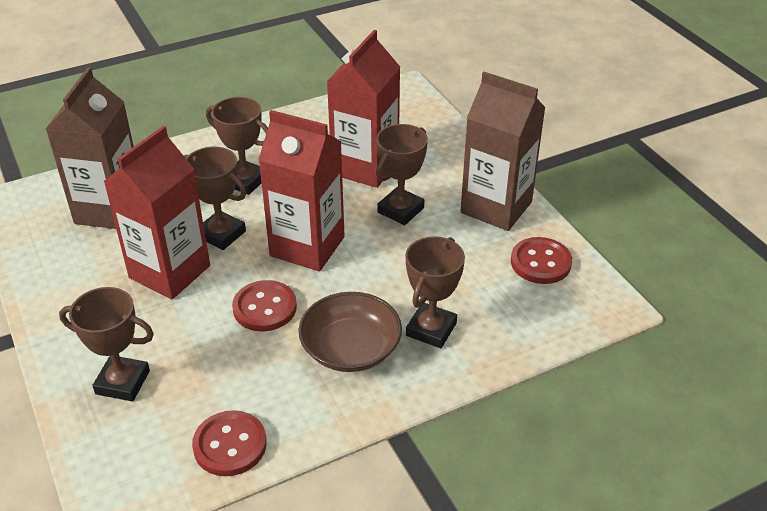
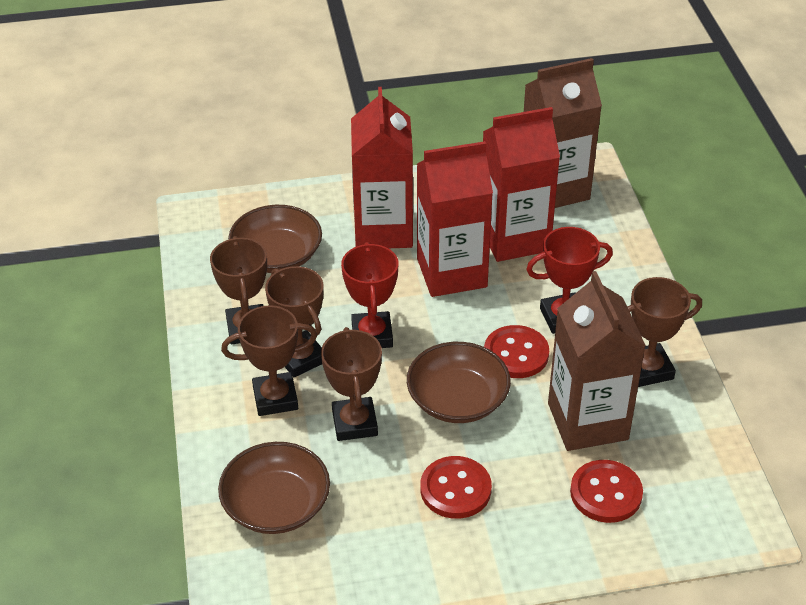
brown bowl: [298,292,402,372] = 1 -> [218,442,330,534] [228,205,322,273] [407,342,511,423] = 3
red trophy: none = 0 -> [341,242,399,348] [526,227,613,334] = 2

